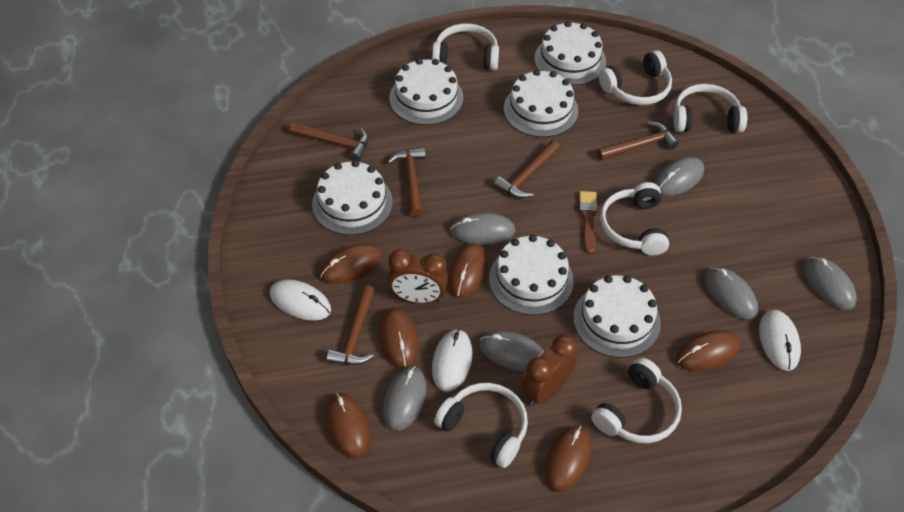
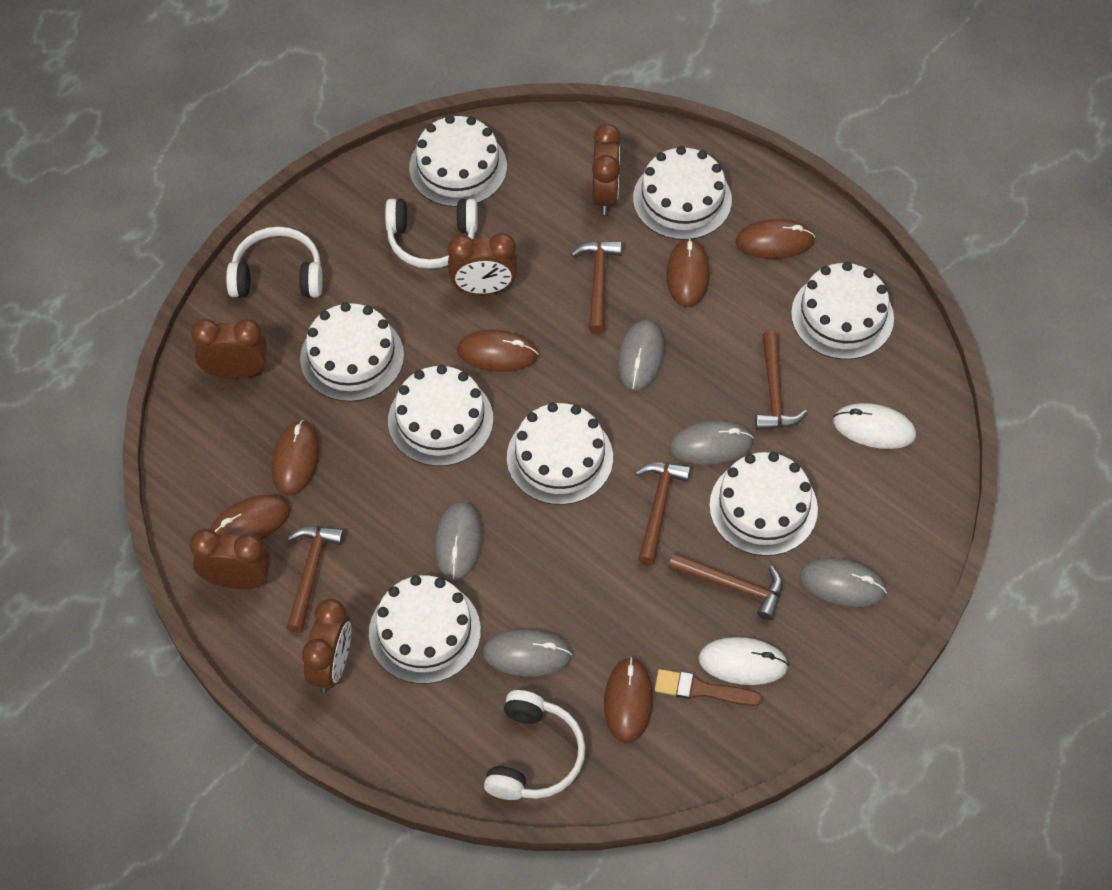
brown clock: [388,249,448,304] [522,335,577,406] = 2 -> [190,529,270,589] [191,319,267,379] [302,599,351,693] [447,233,518,294] [592,124,621,215] = 5
grey mouse: [383,366,427,431] [451,212,516,245] [479,331,544,371] [655,157,704,196] [705,267,758,320] [804,257,857,310] = 6 -> [434,502,482,580] [482,629,572,676] [618,320,664,390] [670,421,754,465] [800,558,887,607] = 5
white cake: [312,160,393,235] [389,58,463,125] [489,235,574,315] [504,69,578,137] [534,21,606,86] [573,275,661,358] = 6 -> [300,302,404,402] [369,575,481,684] [388,365,493,466] [409,115,507,207] [507,402,613,505] [633,146,732,240] [709,452,818,556] [791,262,894,360] = 8
white headphones: [432,23,499,70] [434,383,528,468] [591,358,682,443] [599,50,672,105] [600,182,669,255] [674,84,747,133] = 6 -> [226,227,323,298] [385,199,478,269] [484,690,585,800] = 3
white mouse: [270,279,331,321] [432,329,473,391] [759,310,801,371] = 3 -> [699,637,789,685] [833,403,916,449] = 2

